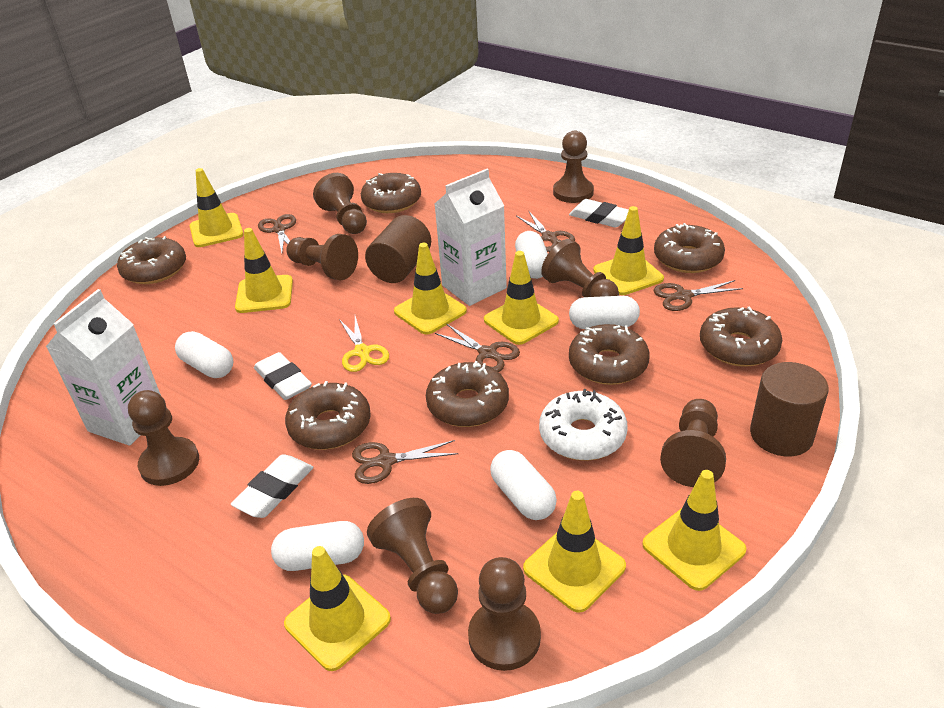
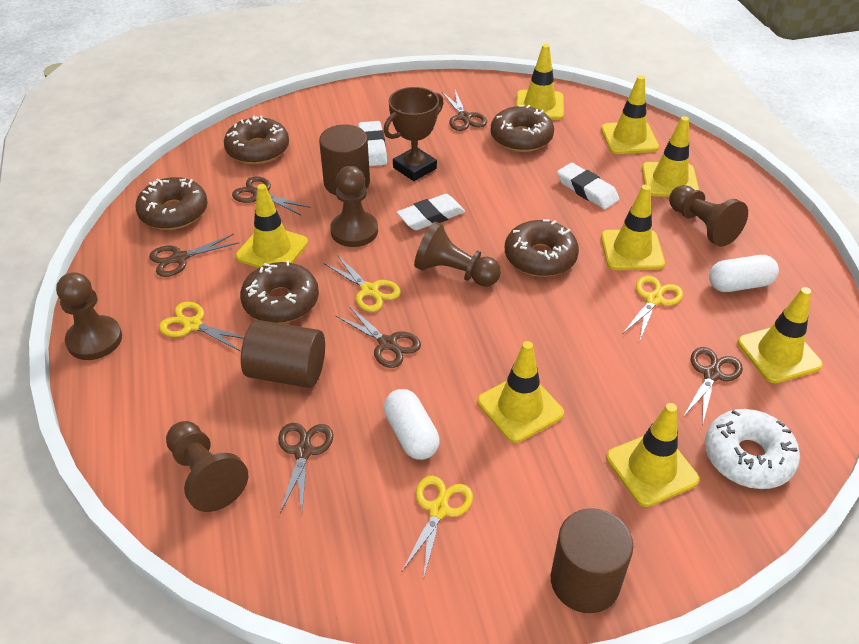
brown cylinder: [365,215,431,283] [750,362,829,457] = 2 -> [241,320,325,388] [319,125,370,195] [551,508,633,613] = 3
brown donut: [117,236,186,284] [285,381,371,450] [361,173,421,213] [426,361,509,427] [569,324,650,385] [654,223,725,273] [700,306,782,367] = 7 -> [135,177,208,230] [224,116,289,164] [240,261,319,323] [491,105,554,152] [505,219,579,277] = 5
brown pawn: [128,390,199,486] [286,234,358,280] [313,173,367,234] [367,498,458,614] [468,557,541,671] [541,239,619,297] [553,131,594,203] [660,399,726,487] = 8 -> [56,272,122,360] [166,421,248,512] [330,166,378,247] [414,221,501,287] [669,185,748,247] = 5
brown scissors: [258,214,296,253] [352,440,458,484] [435,324,520,372] [516,210,575,252] [654,280,743,311] = 5 -> [149,234,239,277] [232,176,311,215] [278,423,333,513] [336,306,421,368] [442,90,487,131] [683,347,743,426] = 6
brown trophy: none = 0 -> [384,87,444,181] = 1
white capsule: [175,331,233,378] [271,521,364,571] [490,450,557,520] [515,231,548,279] [569,296,640,329] = 5 -> [384,389,440,460] [709,255,779,292] = 2
white carton: [46,289,161,446] [435,169,507,306] = 2 -> none = 0
yellow scissors: [339,316,389,372] = 1 -> [159,302,244,351] [324,255,401,312] [402,476,473,580] [623,276,683,340] = 4

